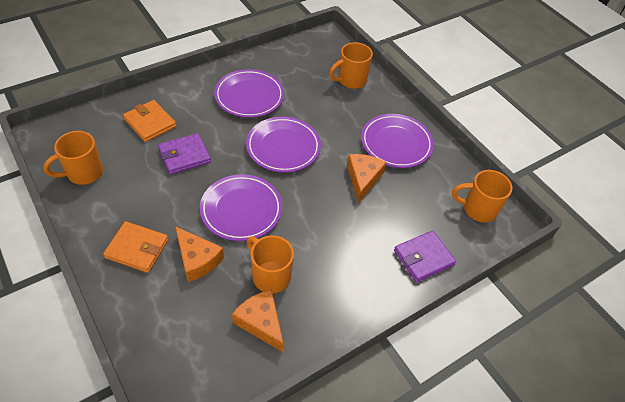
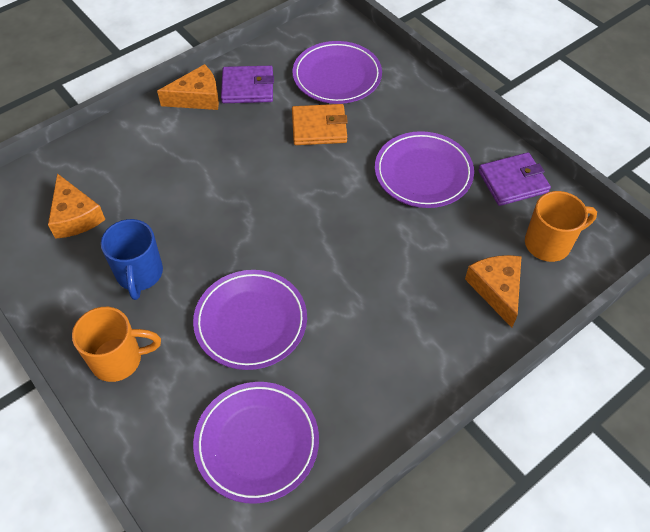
blue mug: none = 0 -> [101,219,163,300] = 1
orange mug: [43,131,103,185] [247,235,294,293] [329,42,373,89] [452,170,512,222] = 4 -> [72,307,161,382] [525,191,597,262] = 2
orange wallet: [103,221,168,273] [123,100,176,142] = 2 -> [292,104,348,145] = 1

